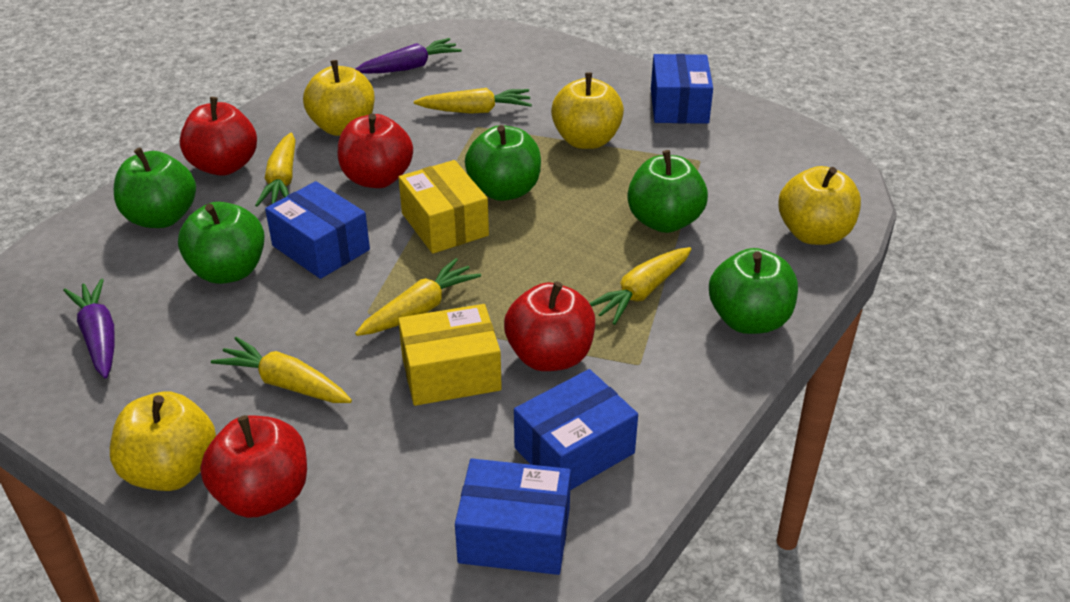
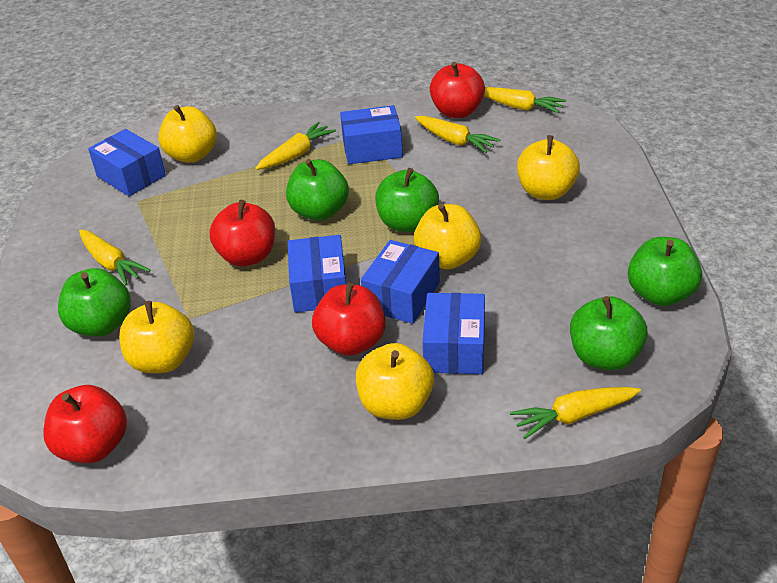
blue box: [265,181,370,279] [455,459,571,575] [514,369,638,490] [651,54,713,124] = 4 -> [88,129,166,196] [288,235,346,313] [340,105,403,164] [361,240,440,324] [422,293,485,374] = 5
purple carrot: [63,279,114,378] [355,38,462,74] = 2 -> none = 0
yellow apple: [110,391,216,491] [303,60,375,136] [551,72,624,149] [778,166,861,245] = 4 -> [119,301,194,373] [158,105,217,163] [356,343,434,420] [413,204,481,270] [517,135,580,200] = 5
yellow box: [398,304,502,406] [399,160,489,254] = 2 -> none = 0

